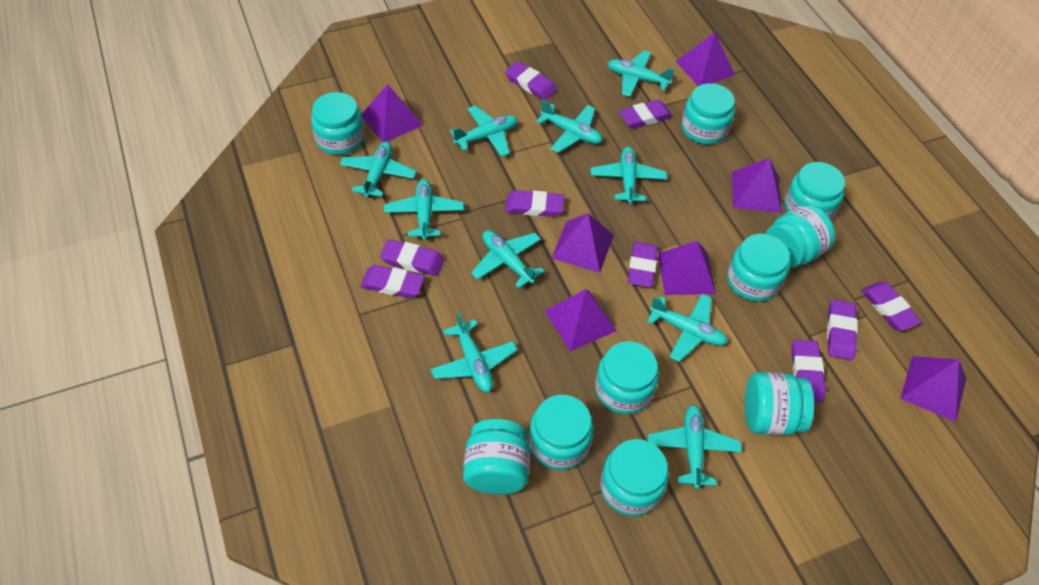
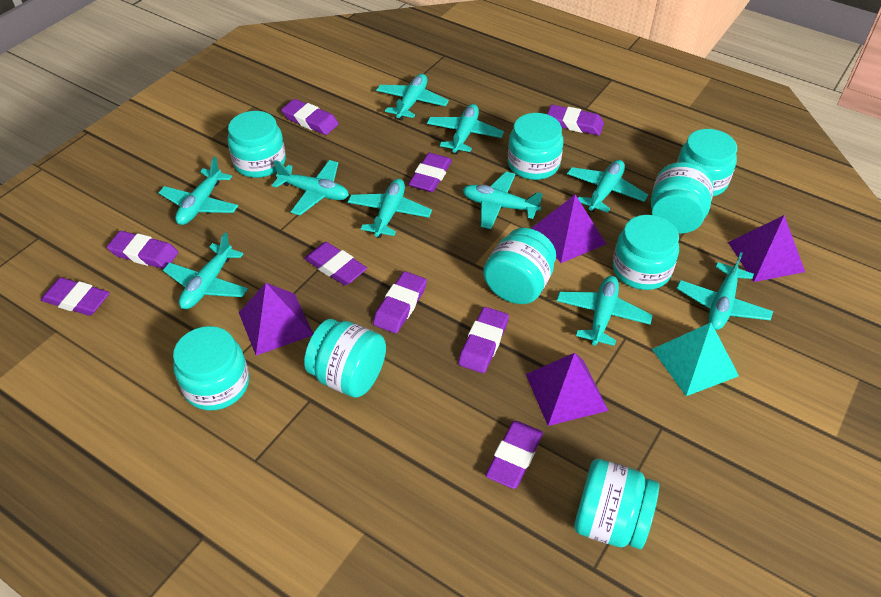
purple pyramid: [362,84,423,142] [544,289,617,351] [552,213,614,273] [658,241,716,295] [676,33,735,86] [732,158,781,213] [900,356,966,422] = 7 -> [239,283,313,355] [526,353,608,426] [531,194,606,263] [728,215,805,282] = 4
turquoise jar: [311,92,365,155] [463,419,530,495] [529,395,593,470] [595,341,659,414] [600,439,669,516] [681,83,735,145] [727,234,790,302] [745,372,814,435] [766,203,835,268] [784,162,845,220] = 10 -> [173,326,249,410] [227,111,286,178] [304,319,386,398] [483,228,556,304] [508,113,563,180] [574,459,659,549] [613,215,679,290] [651,162,714,233] [677,129,737,196] = 9
turquoise pyramid: none = 0 -> [652,322,739,396] = 1

